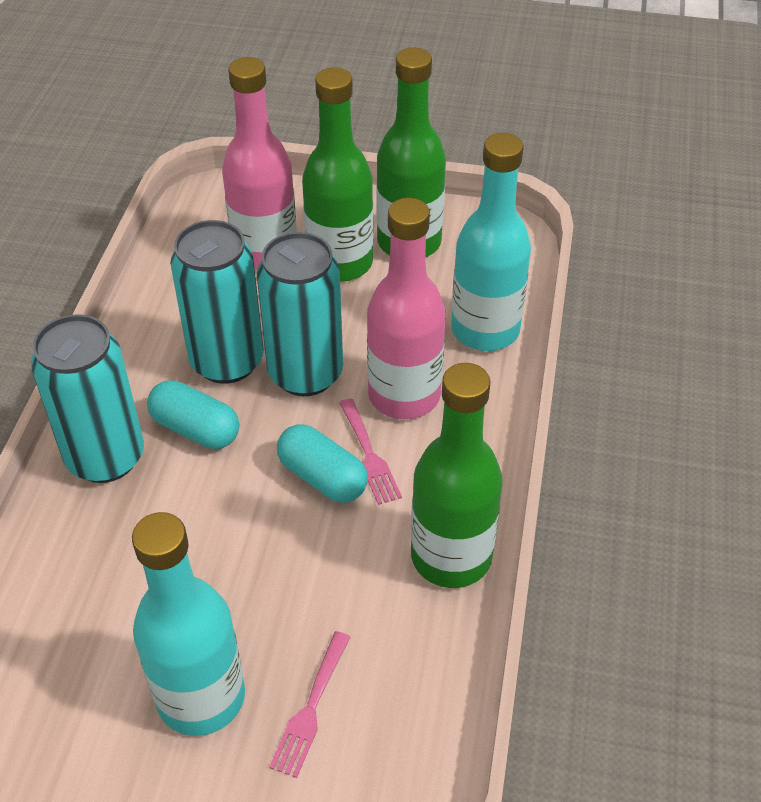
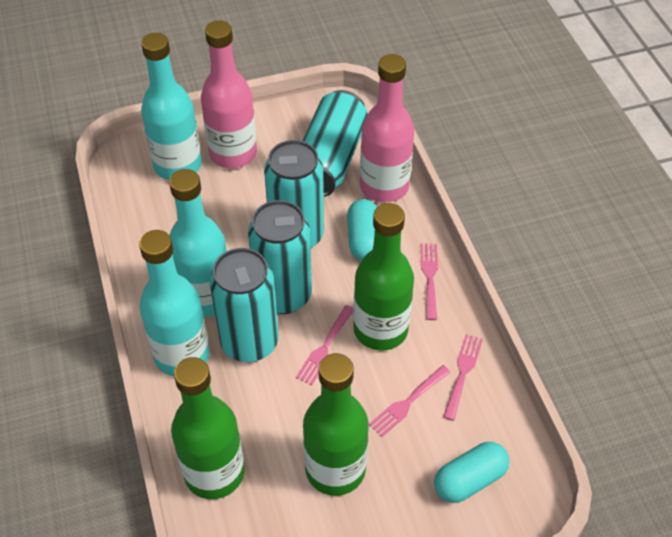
pink fork: [269,631,350,778] [339,398,402,505] = 2 -> [296,305,353,386] [369,365,451,437] [420,243,438,320] [443,334,483,421] = 4
turquoise bottle: [132,512,245,736] [451,133,531,351] = 2 -> [139,230,210,376] [141,33,202,180] [169,169,226,317] = 3
turquoise can: [31,314,144,483] [170,220,264,384] [257,232,343,396] = 3 -> [209,248,279,362] [248,200,312,314] [264,140,324,248] [302,90,368,197] = 4

